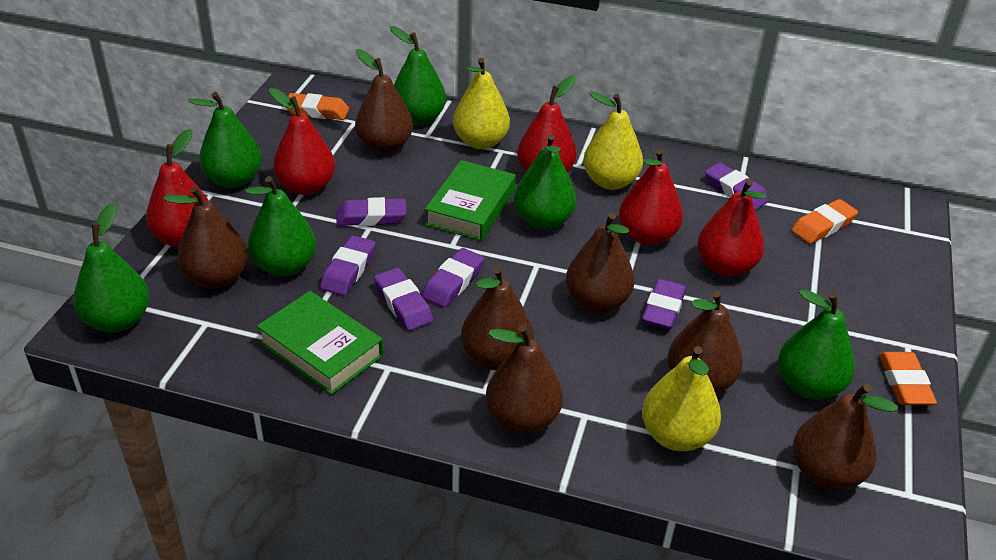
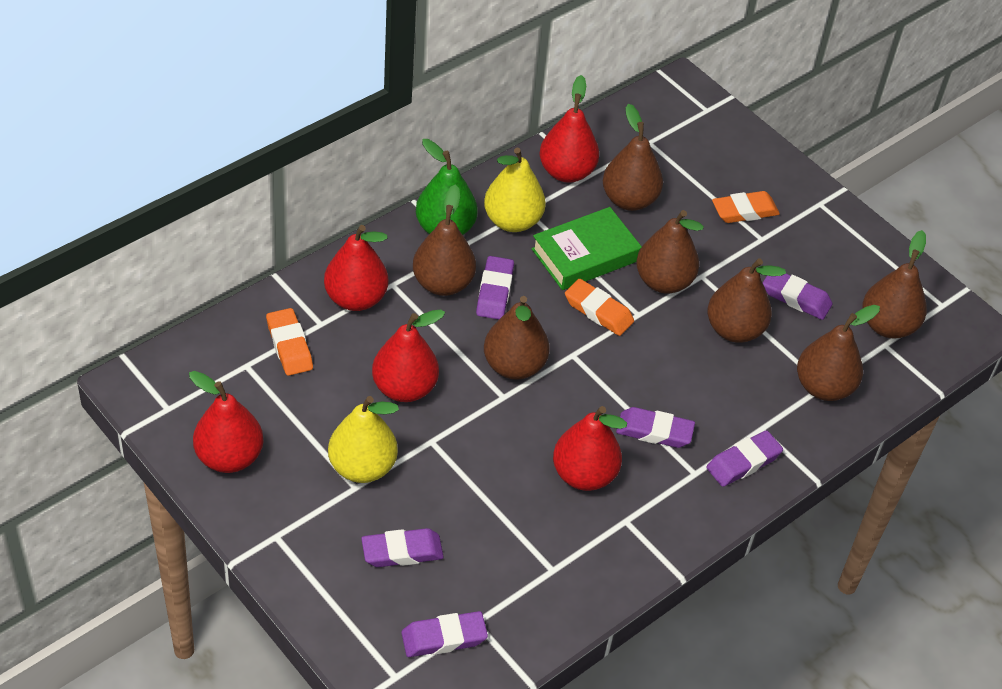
green book: [257,291,383,395] [425,160,516,241] = 2 -> [531,207,642,290] = 1
green pear: [73,203,149,333] [188,92,262,188] [245,176,316,276] [390,26,446,125] [514,134,576,230] [778,289,855,400] = 6 -> [416,139,478,235] = 1
yellow pear: [453,58,510,149] [583,92,643,190] [642,346,721,451] = 3 -> [328,396,399,483] [484,147,546,232] = 2

